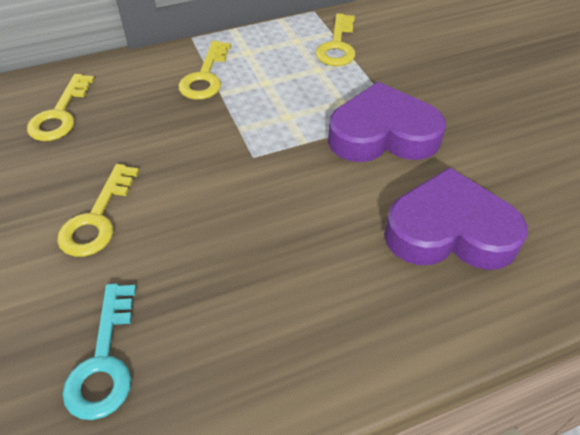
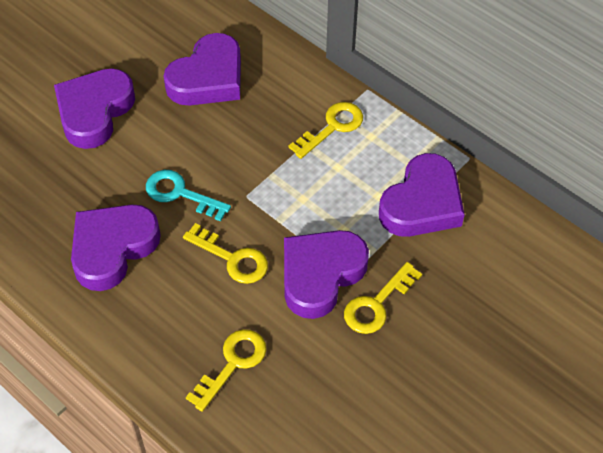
purple heart: [328,82,446,162] [384,167,527,270] = 2 -> [54,68,135,149] [71,204,161,291] [164,33,241,106] [284,230,369,319] [379,153,465,237] = 5

